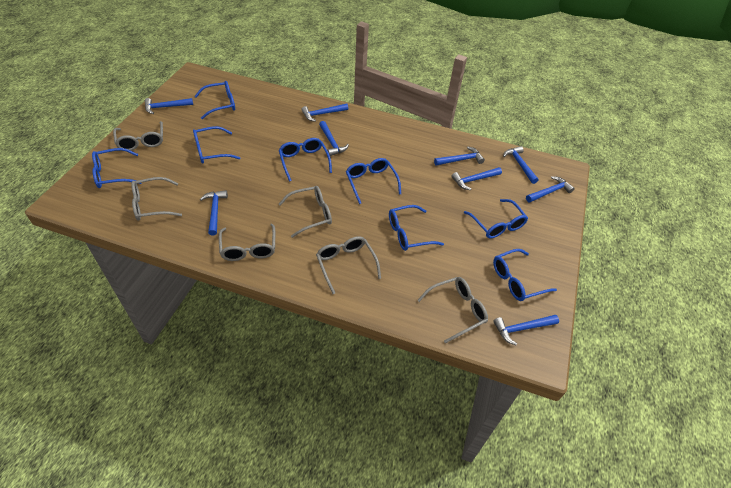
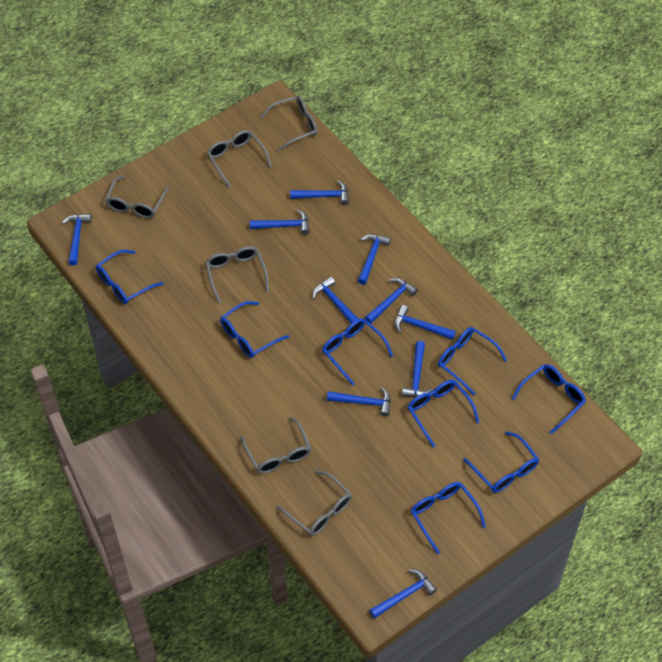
blue hammer: [145,98,193,114] [200,190,228,236] [301,103,348,122] [319,121,349,156] [434,147,485,166] [451,167,502,190] [493,315,559,345] [503,146,539,184] [526,176,575,203] = 9 -> [62,214,92,265] [250,210,309,235] [290,180,349,205] [312,277,358,323] [327,387,391,417] [358,234,391,285] [365,278,418,324] [369,569,437,619] [395,305,456,340] [402,341,433,397] = 10

